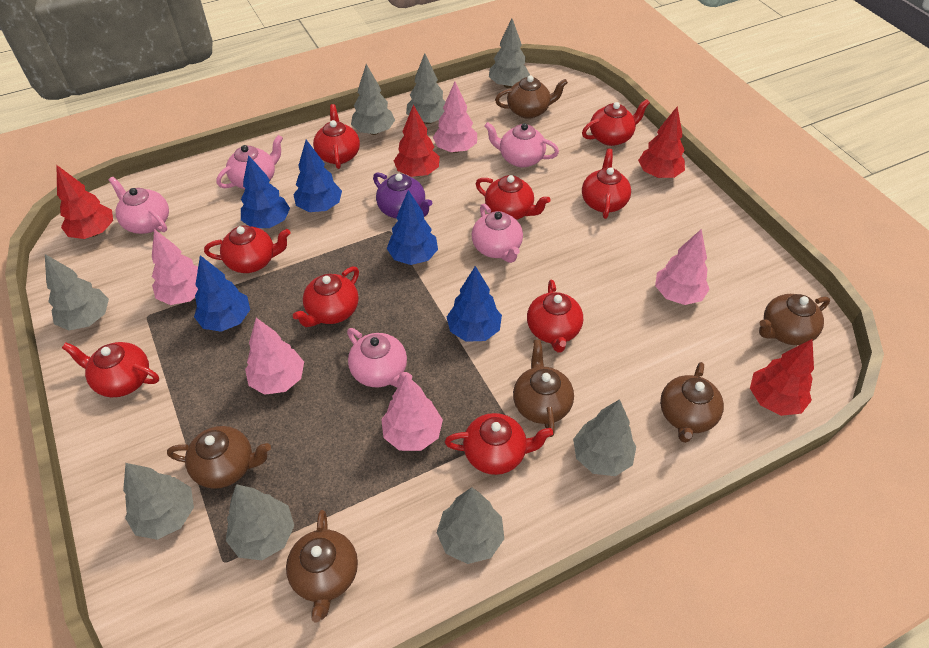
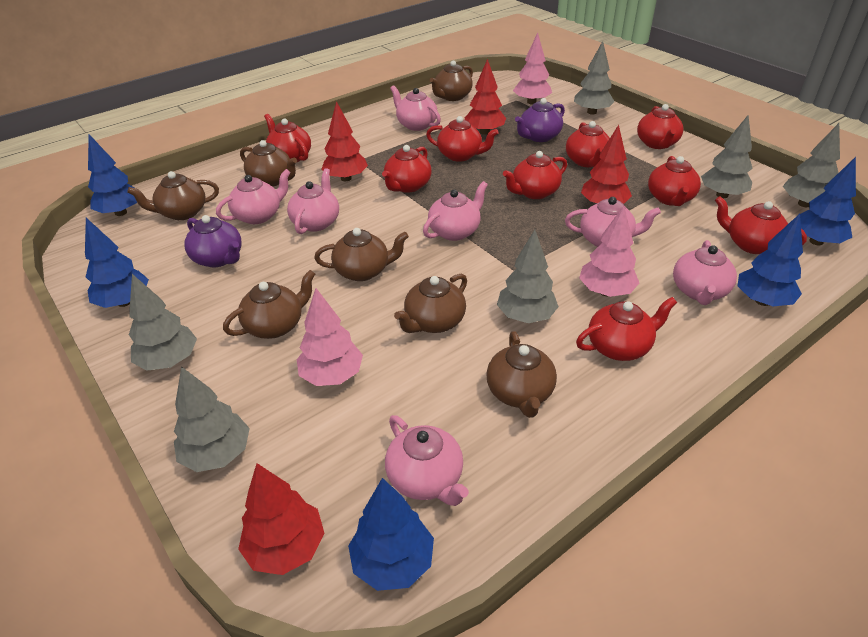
brown teapot: [167,426,271,489] [286,510,358,623] [495,76,568,119] [513,339,574,437] [660,362,724,443] [759,294,830,345] = 6 -> [127,171,219,220] [223,270,315,339] [240,140,297,187] [314,228,409,281] [394,274,467,333] [430,60,473,101] [486,331,557,418] = 7
grey tree: [45,254,109,331] [123,463,194,540] [226,484,294,560] [351,64,395,135] [406,53,445,124] [437,487,504,564] [489,19,530,88] [573,399,636,476] = 8 -> [129,274,197,371] [174,366,250,472] [497,230,559,323] [574,41,615,115] [701,115,753,198] [783,123,840,207] = 6
pink teapot: [109,177,169,234] [217,135,283,189] [347,328,412,388] [472,204,523,263] [484,122,559,167] = 5 -> [216,169,291,224] [287,168,339,234] [385,415,469,506] [390,85,441,131] [423,181,488,241] [565,197,661,247] [673,240,737,305] = 7
pink tree: [152,229,198,305] [245,318,304,395] [381,375,443,451] [433,82,477,153] [655,229,709,305] = 5 -> [297,288,363,386] [513,32,552,104] [579,206,639,297] = 3
purple teapot: [373,172,432,219] = 1 -> [184,215,242,267] [515,98,565,142] = 2

